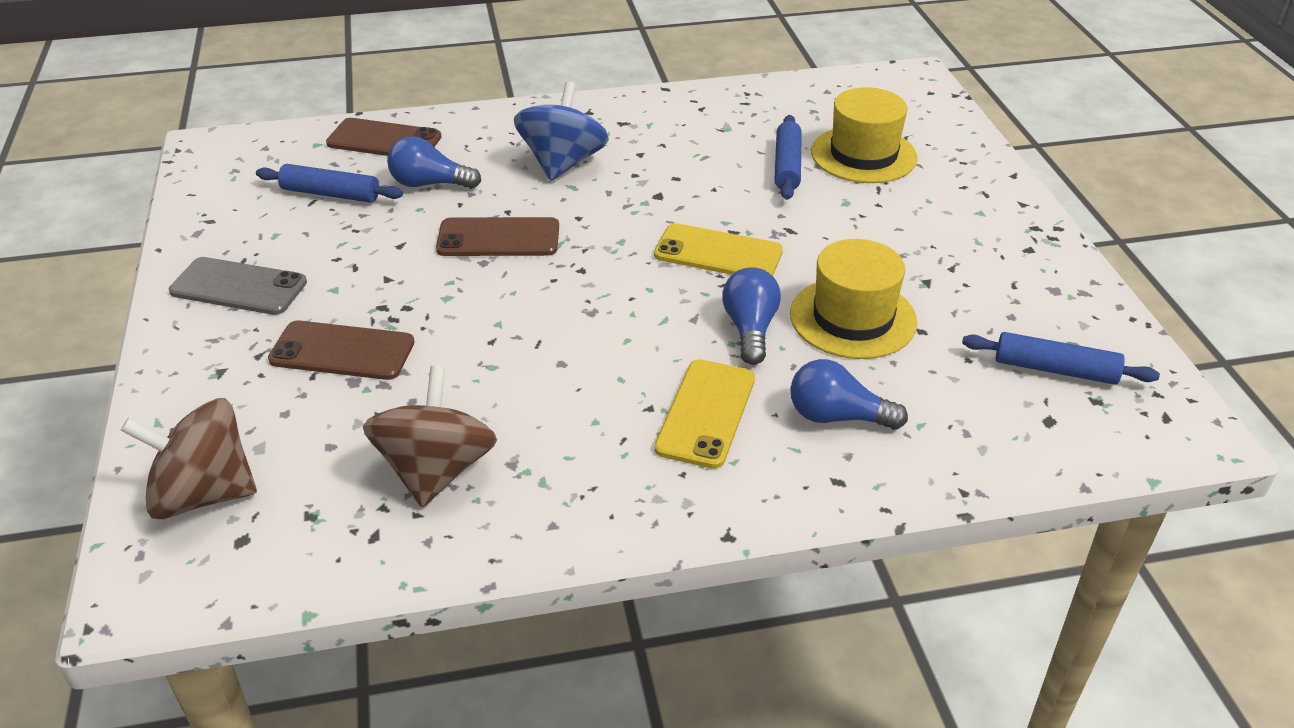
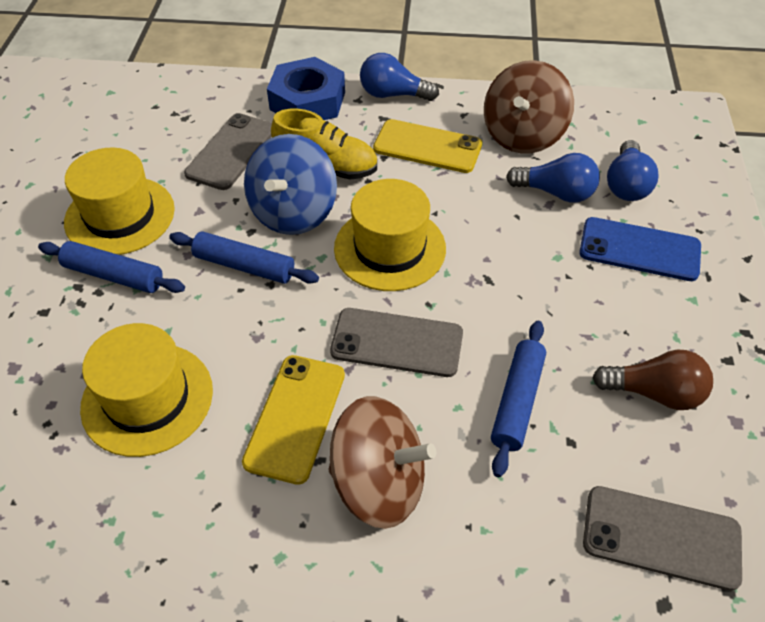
blue nut: none = 0 -> [267,57,345,120] = 1
blue phone: none = 0 -> [579,217,701,281] = 1
brown light bulb: none = 0 -> [592,349,713,410] = 1
brown phone: [268,320,414,380] [326,118,442,156] [436,217,559,256] = 3 -> none = 0
grey phone: [169,257,307,315] = 1 -> [184,113,272,190] [330,308,463,377] [583,486,742,591] = 3
yellow hat: [790,239,918,359] [811,87,917,183] = 2 -> [64,148,175,255] [80,323,213,457] [334,179,446,291] = 3
yellow shoe: none = 0 -> [271,109,377,180] = 1

